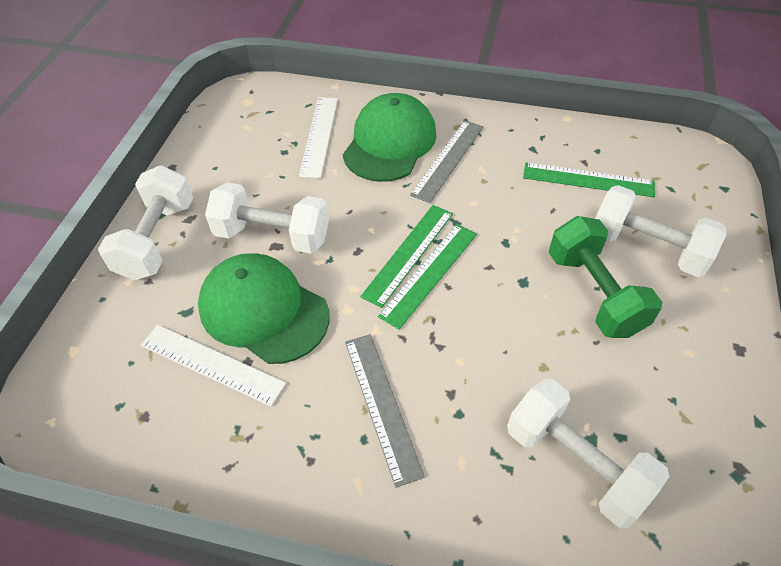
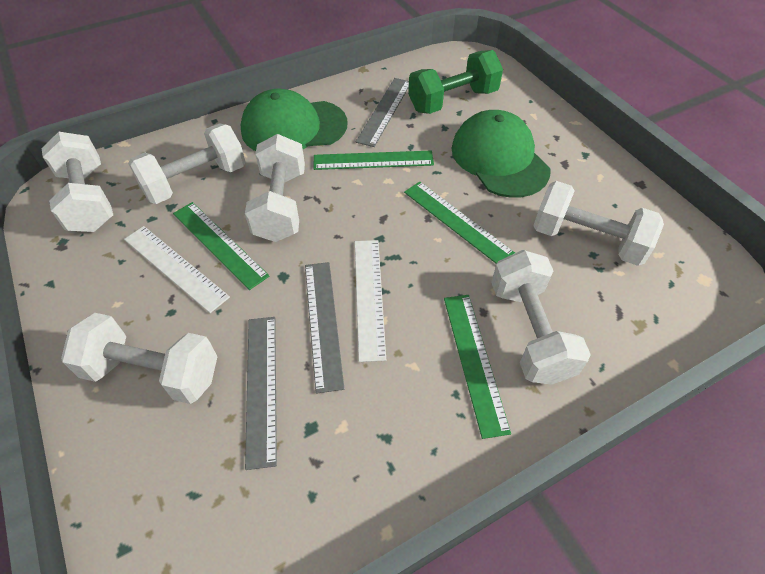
green ruler: [360,205,453,308] [378,224,477,330] [523,162,655,197] = 3 -> [173,202,269,290] [313,151,434,170] [404,182,515,264] [444,295,511,439] = 4
grey ruler: [345,334,425,487] [410,120,483,203] = 2 -> [245,317,277,470] [305,262,345,394] [356,78,409,147] = 3
white dumbbell: [98,166,193,281] [205,182,329,254] [507,379,670,528] [595,185,726,277] = 4 -> [41,132,113,232] [61,313,218,404] [128,124,245,204] [245,134,305,242] [491,250,591,385] [533,181,664,266] = 6

